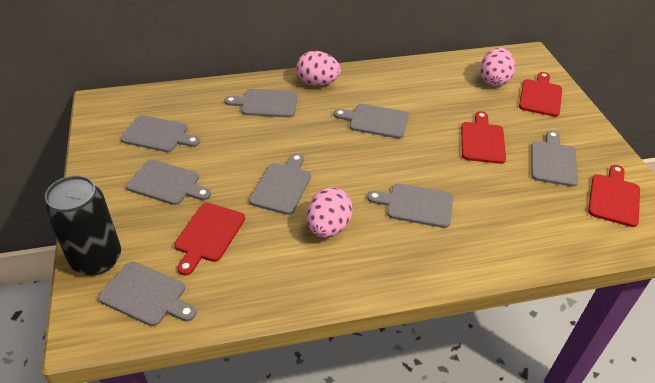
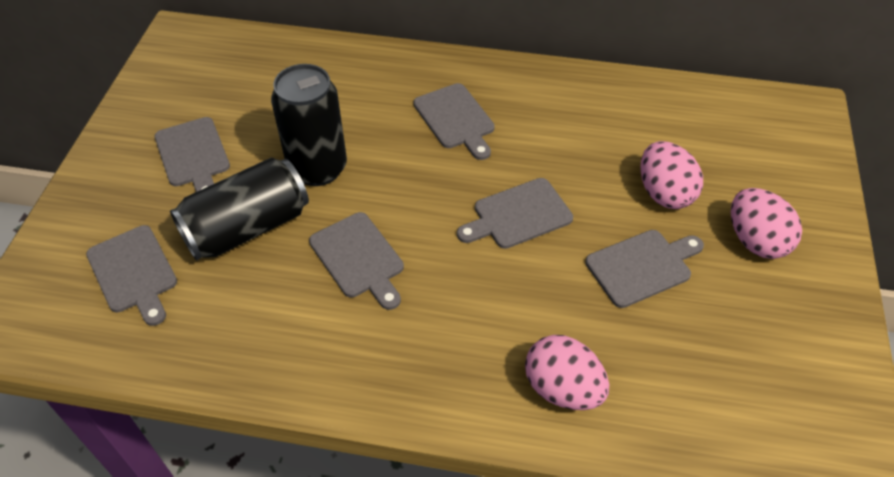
black can: [45,175,121,276] = 1 -> [170,158,309,261] [271,64,347,186] = 2
grey cutting board: [98,262,196,326] [121,115,200,152] [126,159,211,205] [224,89,298,118] [249,153,311,215] [334,104,409,139] [367,184,453,228] [531,130,578,187] = 8 -> [86,225,177,326] [154,117,230,192] [309,212,404,310] [413,83,495,160] [457,178,573,249] [585,230,704,308] = 6
red cutting board: [174,203,245,275] [461,111,506,164] [519,72,562,117] [588,165,640,227] = 4 -> none = 0

